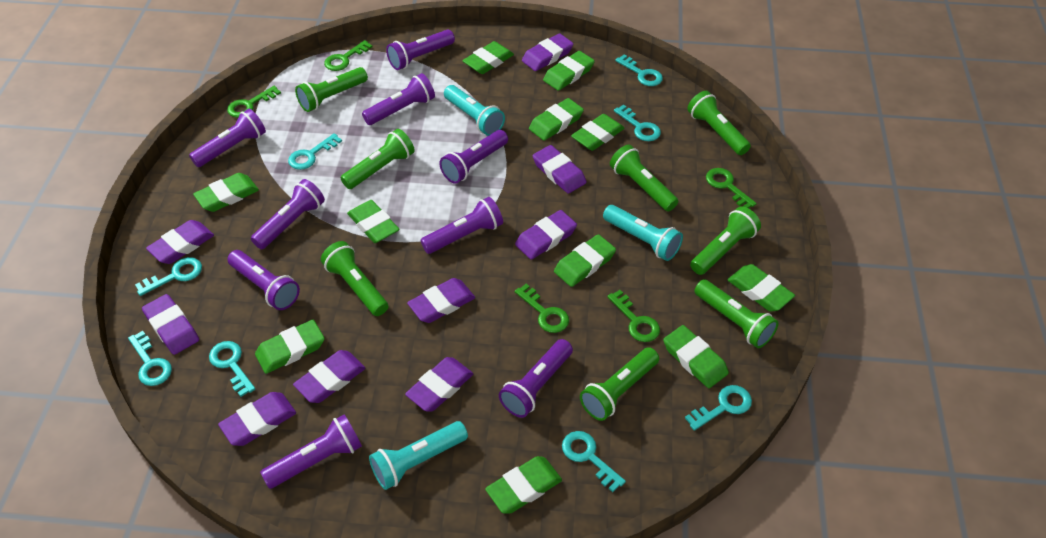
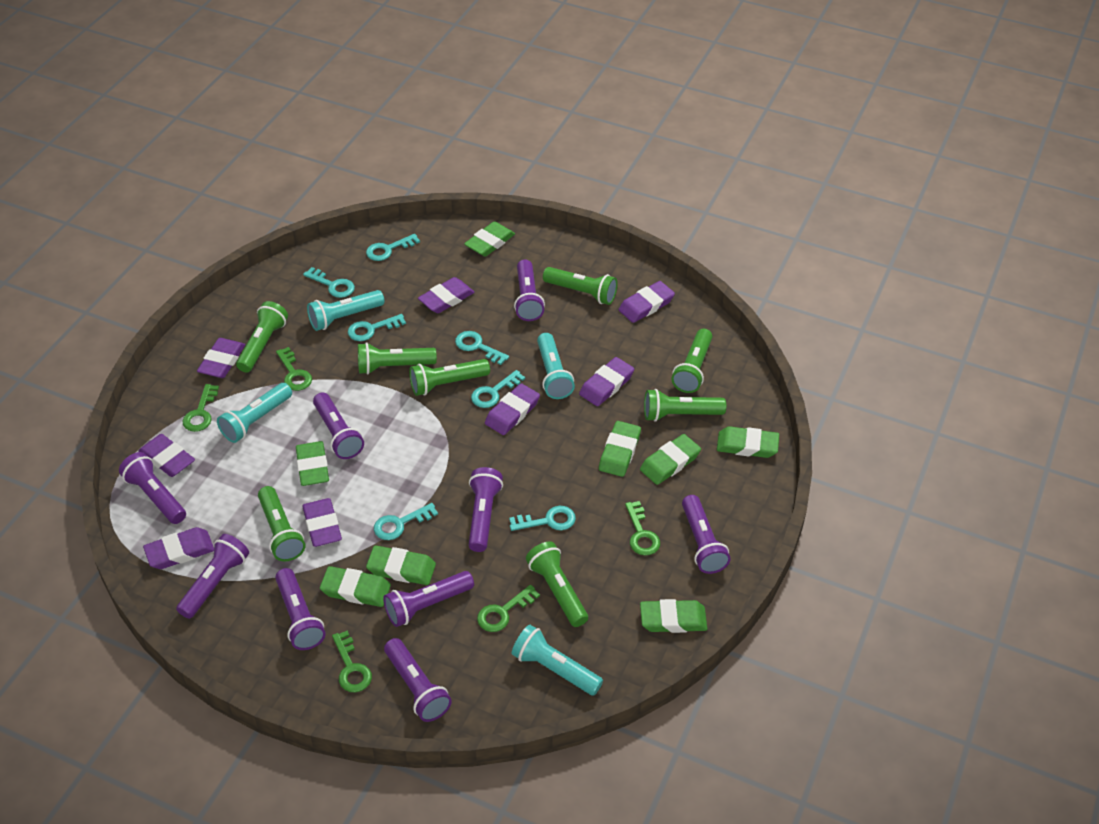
green eraser: [193,173,259,212] [255,320,325,374] [347,200,399,243] [462,41,514,74] [485,456,562,514] [529,98,584,141] [543,51,595,91] [554,234,616,287] [571,114,625,151] [663,325,729,388] [728,264,795,312] = 11 -> [296,441,329,486] [320,566,391,607] [366,545,436,585] [464,221,515,257] [599,421,641,477] [640,434,701,485] [640,599,707,633] [717,426,779,458] = 8
purple eraser: [142,294,199,355] [146,220,214,264] [218,392,296,446] [293,350,366,403] [405,357,473,411] [407,278,475,323] [515,210,577,259] [522,33,574,71] [533,145,586,194] = 9 -> [138,434,195,477] [143,527,214,569] [197,338,245,378] [302,498,342,547] [418,277,474,313] [485,383,540,435] [579,357,634,406] [618,281,675,323] = 8
turquoise flashlight: [369,421,468,490] [444,85,505,136] [603,205,683,261] = 3 -> [217,383,292,443] [307,290,385,331] [512,625,603,696] [537,333,575,399] = 4
turquoise key: [128,331,172,386] [135,257,202,296] [209,341,255,397] [288,133,342,170] [562,431,626,492] [614,105,661,141] [615,55,663,86] [685,385,752,431] = 8 -> [303,267,355,298] [348,314,406,341] [366,234,420,261] [374,503,438,540] [455,331,509,365] [471,370,525,408] [509,506,576,531] = 7

